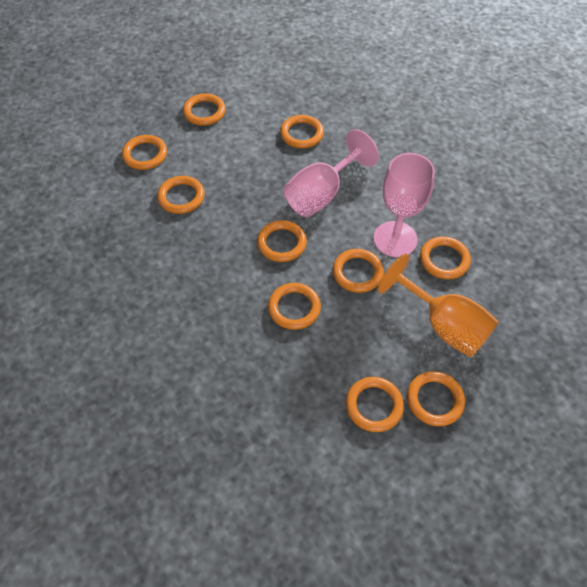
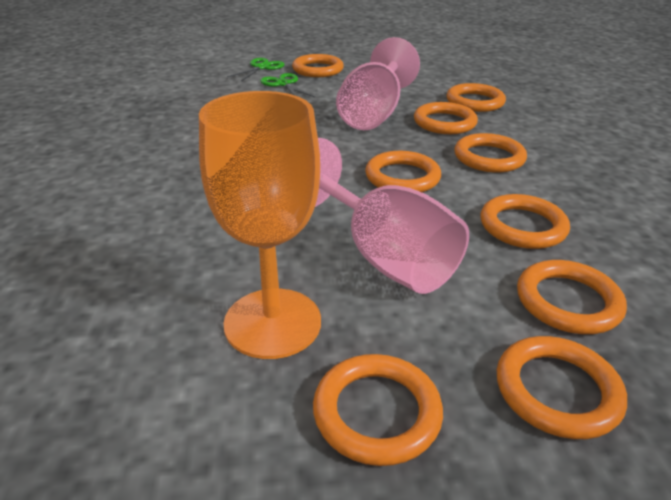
green scissors: none = 0 -> [227,58,284,81] [260,73,315,97] = 2
orange ring: [122,135,167,170] [157,176,204,214] [183,93,226,126] [257,220,307,262] [268,283,321,330] [280,115,324,148] [333,249,384,293] [346,377,404,432] [407,371,465,426] [420,236,471,279] = 10 -> [292,54,344,77] [313,354,443,466] [365,151,441,192] [414,102,478,134] [446,83,506,112] [454,133,527,173] [480,194,570,249] [497,336,627,439] [517,260,627,334] = 9

